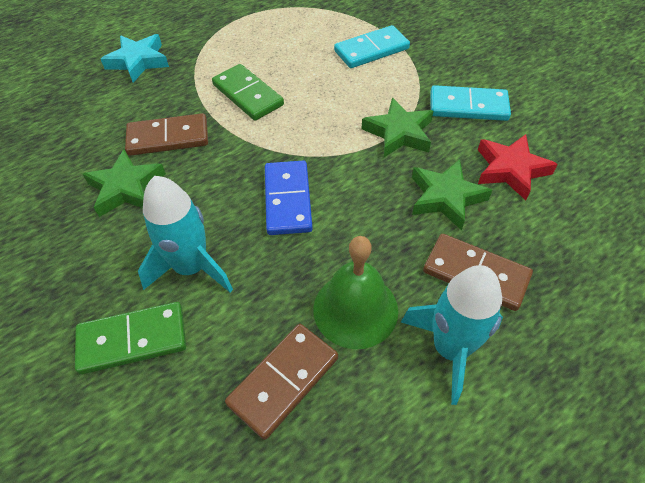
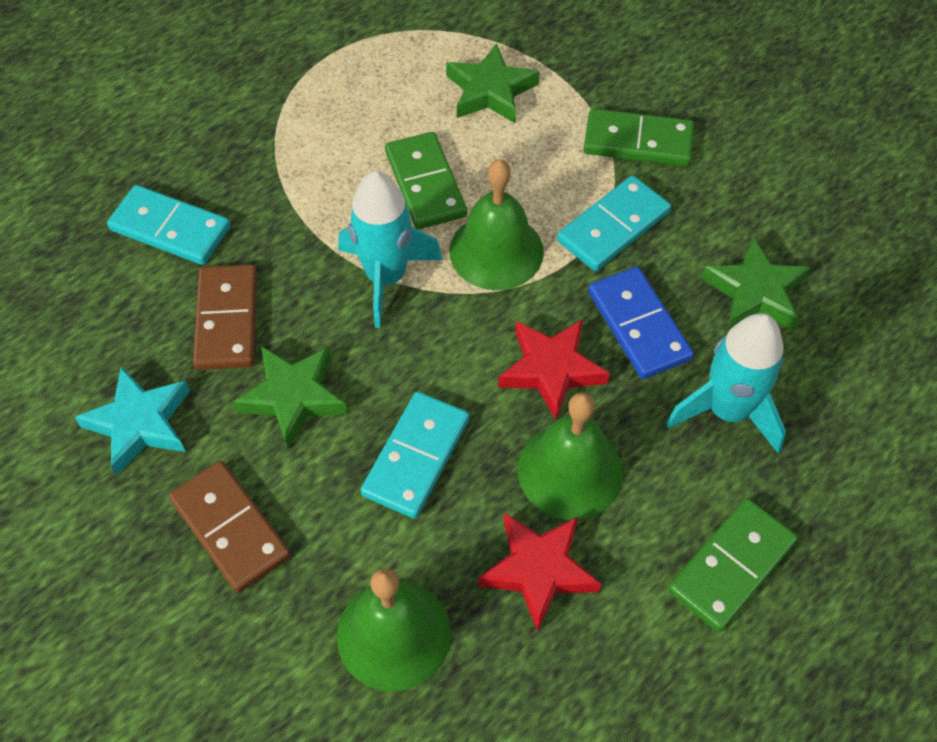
brown domino: [125,113,208,156] [225,324,338,440] [423,234,533,311] = 3 -> [169,461,291,593] [193,264,257,370] = 2
green bell: [313,236,398,349] = 1 -> [337,569,451,691] [449,159,544,290] [518,392,623,520] = 3
green domino: [75,302,186,374] [212,64,284,121] = 2 -> [385,132,467,229] [584,108,694,166] [668,498,798,632] = 3
red star: [478,134,558,200] = 1 -> [478,513,601,632] [498,319,610,420] = 2
turquoise domino: [334,25,410,68] [430,85,511,121] = 2 -> [107,185,230,265] [361,391,469,519] [557,175,671,271] = 3

